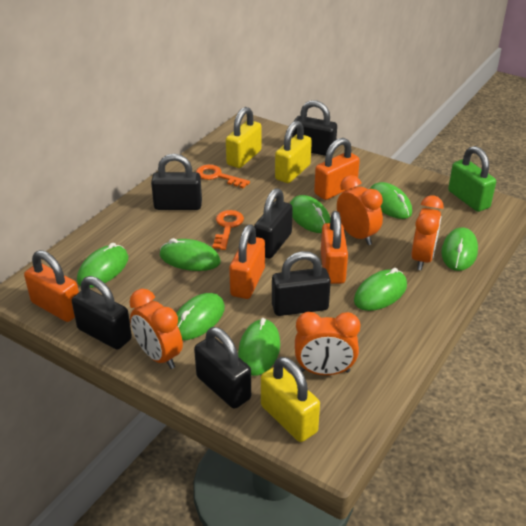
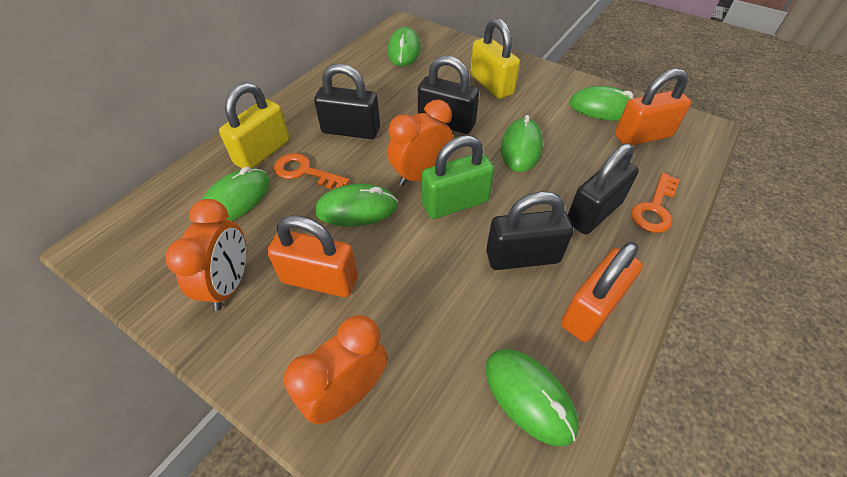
black padlock: [72,276,132,350] [151,154,202,210] [194,327,251,409] [254,188,293,258] [272,251,331,316] [292,100,337,156] = 6 -> [314,63,380,139] [418,56,479,134] [486,191,573,270] [568,143,639,235] = 4
green mouse: [77,243,128,288] [160,238,221,271] [176,293,225,340] [238,318,280,376] [290,195,331,233] [354,268,407,311] [370,182,412,219] [441,227,478,271] = 8 -> [202,167,270,221] [315,184,398,227] [388,27,421,66] [485,349,579,446] [501,115,543,172] [569,86,634,121] = 6
orange clock: [129,289,183,369] [295,312,360,375] [337,175,383,245] [411,195,443,270] = 4 -> [166,199,246,311] [284,315,388,424] [388,100,453,186] = 3
orange padlock: [24,250,79,322] [229,224,265,299] [314,138,360,200] [321,211,348,284] = 4 -> [267,215,358,297] [561,242,643,342] [615,69,691,145] = 3
yellow padlock: [226,107,262,168] [261,357,320,442] [275,121,312,183] = 3 -> [219,82,290,169] [470,18,520,99] = 2

